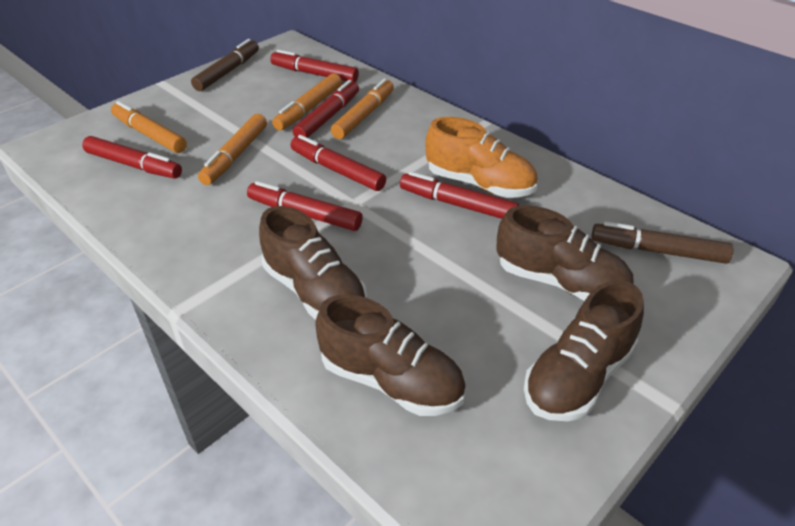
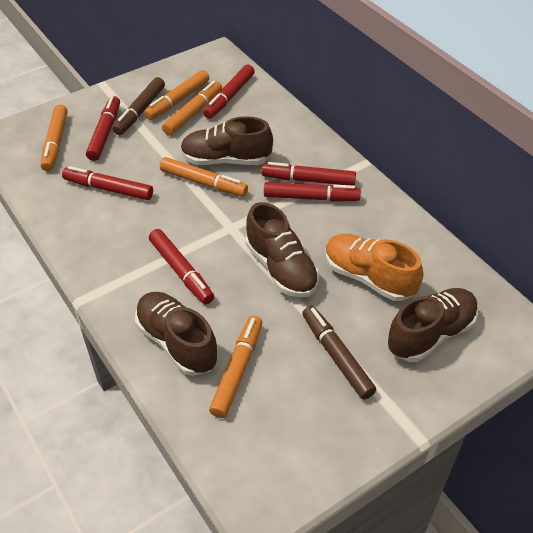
orange marker: [111,101,187,153] [198,114,267,185] [272,73,342,131] [331,79,394,139] = 4 -> [40,105,68,171] [144,70,209,120] [160,157,248,197] [162,81,222,136] [209,316,263,418] = 5

